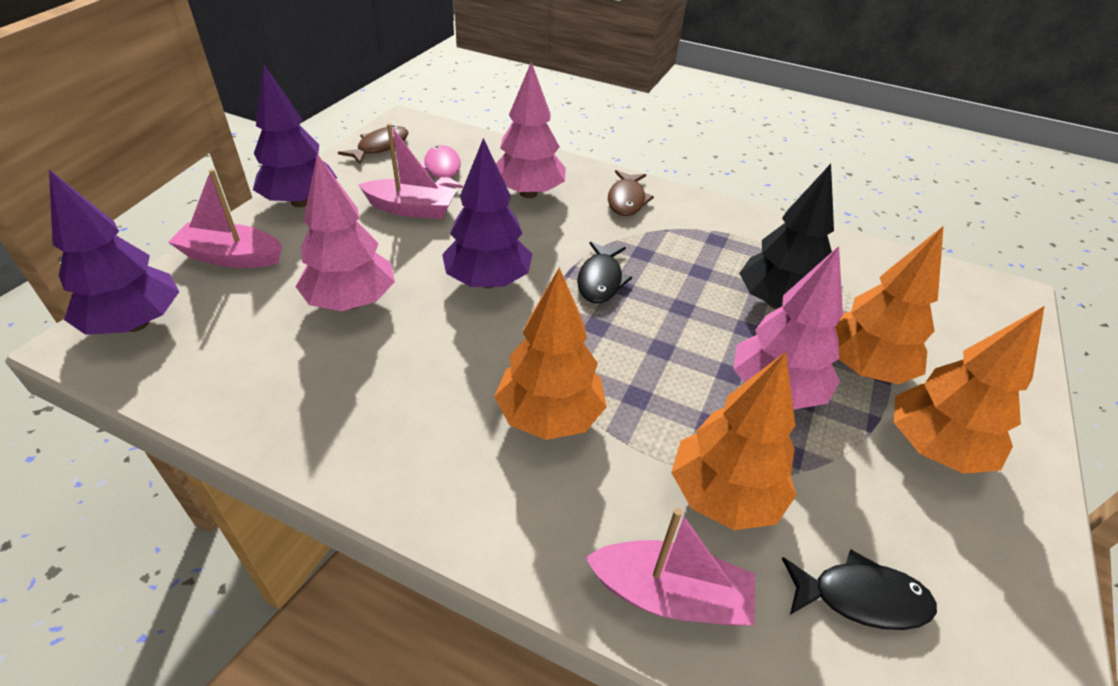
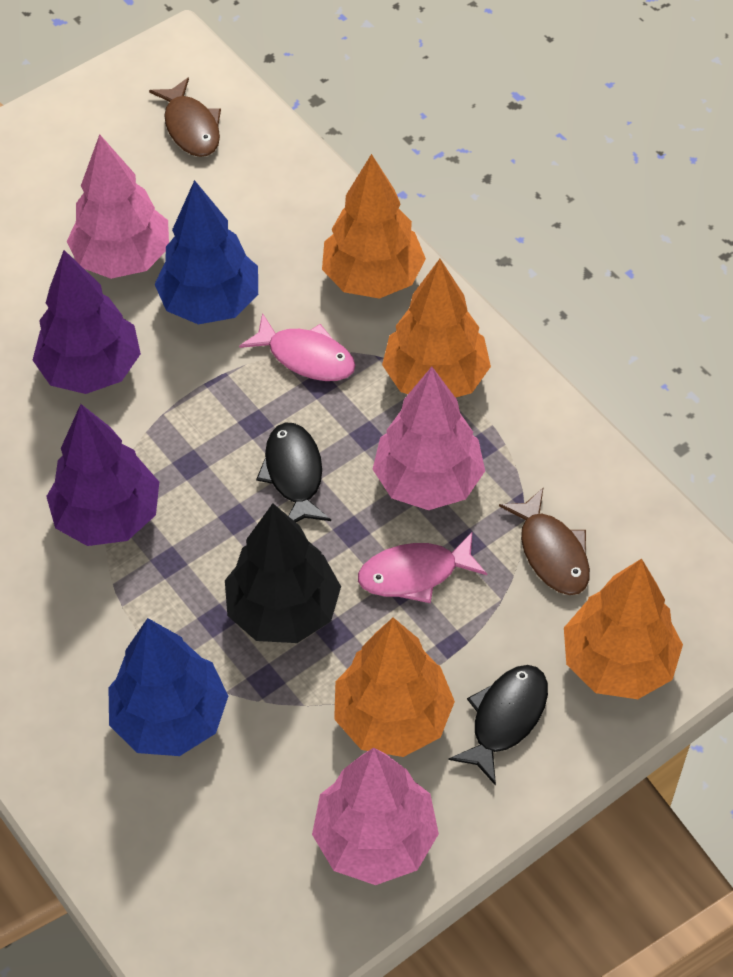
blue tree: none = 0 -> [108,618,228,756] [154,180,258,324] = 2
pink boat: [168,169,283,268] [358,123,457,219] [585,508,755,626] = 3 -> none = 0
pink fish: [420,145,463,188] = 1 -> [239,313,356,381] [358,533,487,603] = 2
purple tree: [49,170,179,335] [253,65,337,207] [442,138,532,288] = 3 -> [33,250,141,394] [46,404,159,546] = 2

